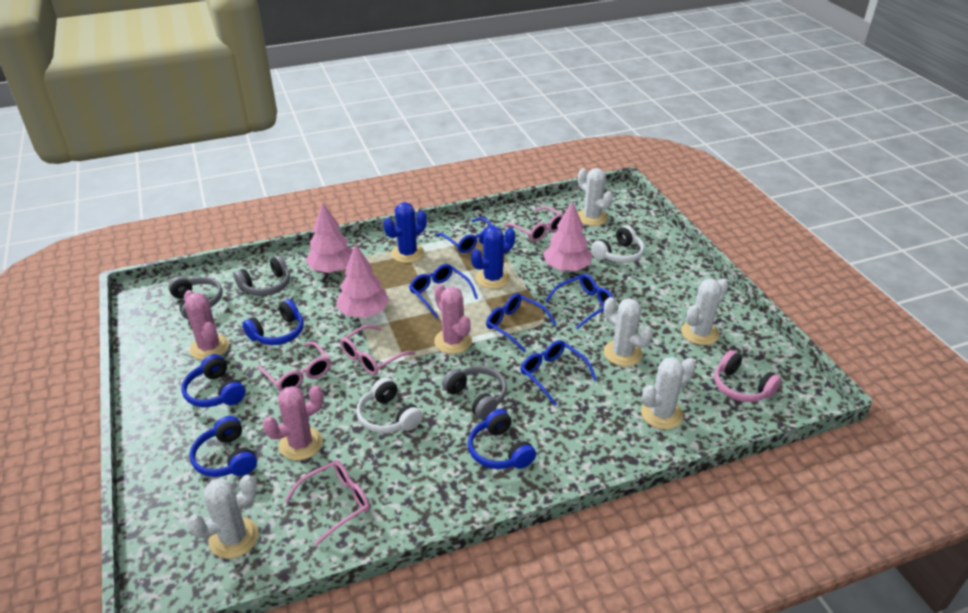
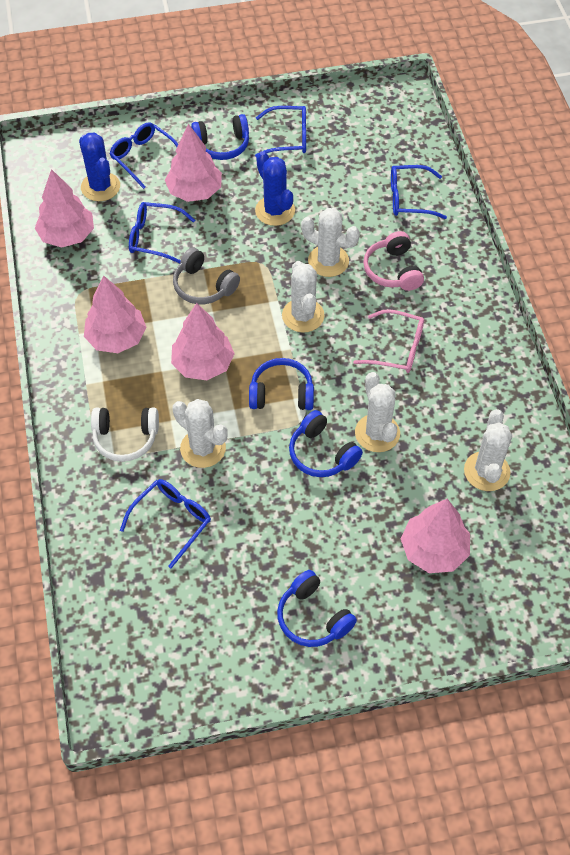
grey headphones: [168,276,223,320] [234,256,290,296] [442,366,507,420] = 3 -> [173,247,240,304] = 1
pink cactus: [184,290,229,360] [263,385,323,460] [434,284,472,354] = 3 -> none = 0
pink glasses: [257,341,331,392] [285,460,370,546] [340,325,415,375] [503,206,563,242] = 4 -> [353,309,424,373] = 1
pink tree: [305,202,353,273] [336,244,390,318] [543,201,592,271] = 3 -> [35,169,94,248] [84,276,147,353] [165,124,222,202] [171,303,235,380] [401,499,470,573] = 5
white headphones: [356,377,423,433] [591,225,645,263] = 2 -> [91,407,159,462] = 1

